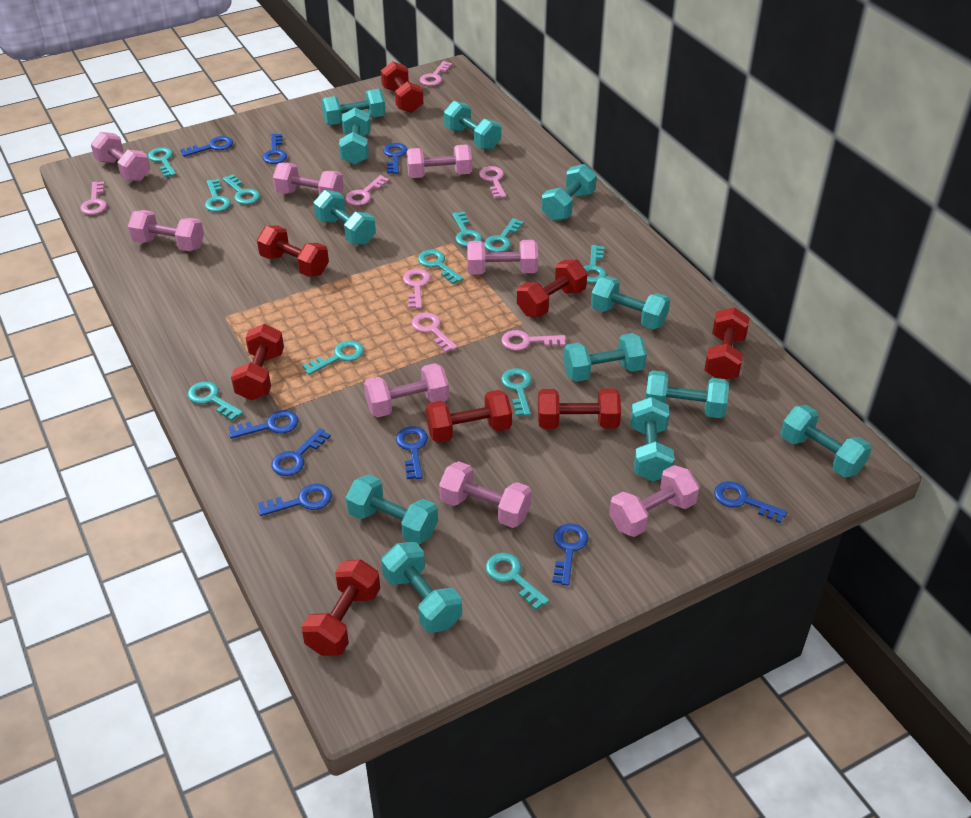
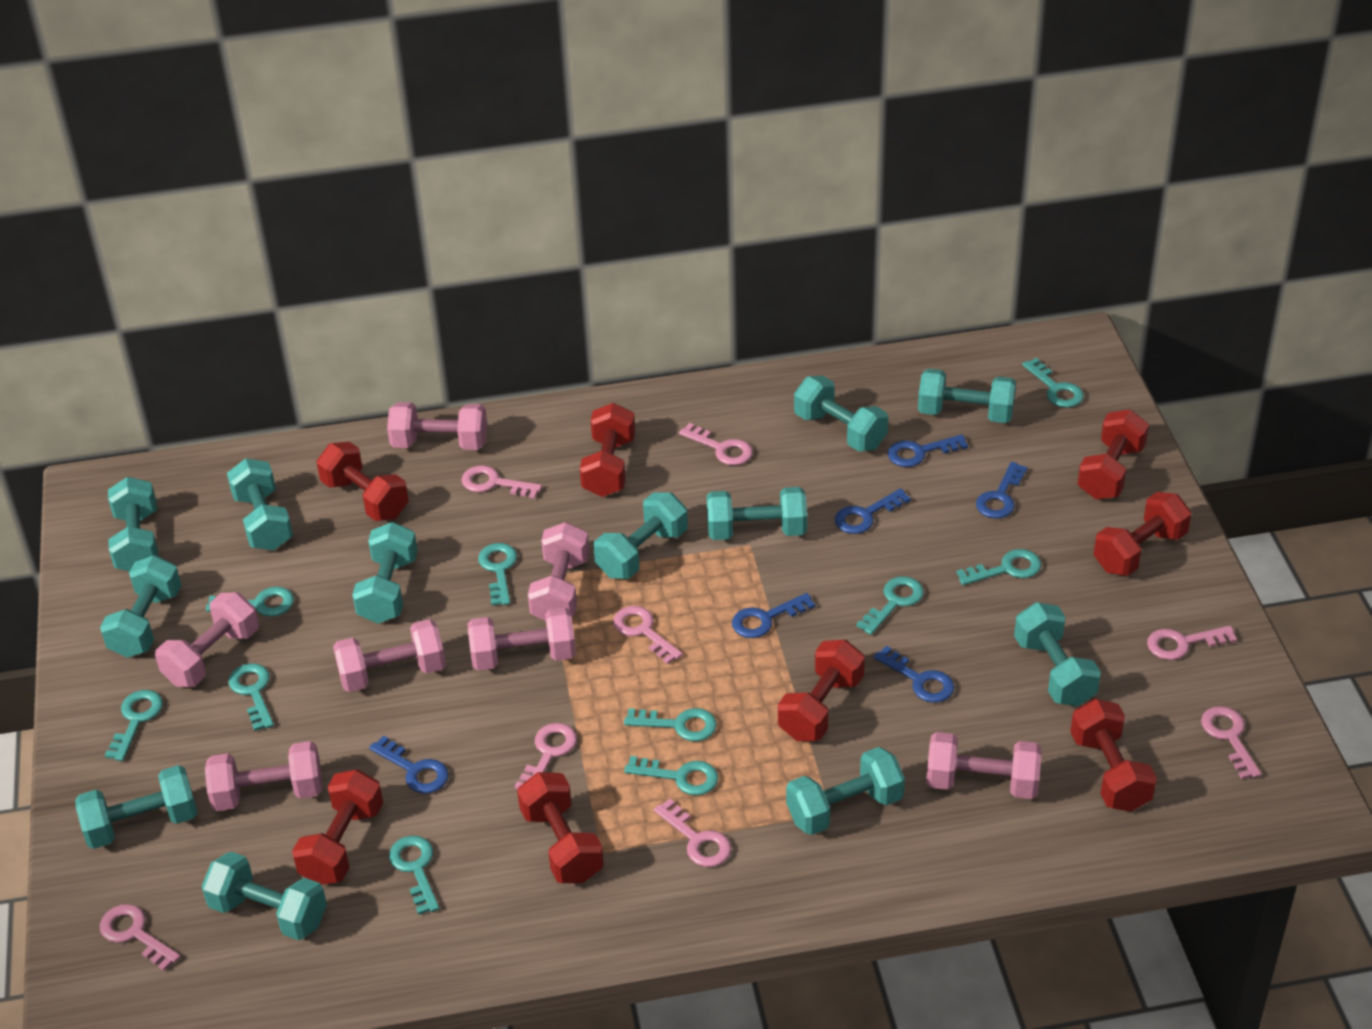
blue key: [180,136,233,157] [229,410,298,439] [258,484,332,516] [263,134,287,164] [272,428,331,476] [383,143,407,174] [396,426,428,479] [552,523,588,586] [714,481,787,523] = 9 -> [369,735,449,794] [732,593,815,638] [835,488,911,534] [874,646,954,703] [888,434,968,467] [976,462,1027,519] = 6
pink dumbbell: [91,132,150,181] [128,210,204,251] [273,163,344,195] [364,363,449,418] [406,145,472,178] [439,461,532,528] [467,240,538,274] [609,465,700,537] = 8 -> [155,592,259,687] [205,741,322,811] [333,619,446,692] [387,402,487,450] [468,607,576,671] [528,522,589,621] [926,732,1042,799] = 7
pink key: [80,181,107,215] [345,175,389,206] [403,269,431,309] [412,313,457,353] [420,61,452,86] [479,166,506,199] [501,330,566,351] = 7 -> [100,904,181,971] [461,465,542,499] [514,723,577,789] [613,606,683,664] [654,799,731,867] [679,423,753,465] [1147,626,1237,660] [1201,706,1261,779] = 8
turquoise key: [148,147,176,177] [188,382,243,421] [205,179,231,212] [223,175,260,205] [302,340,364,375] [418,250,463,284] [452,212,482,247] [484,218,524,252] [486,553,549,610] [501,368,532,416] [584,245,606,283] = 11 -> [105,690,163,761] [206,587,294,616] [228,663,274,731] [389,836,439,915] [478,543,517,606] [624,708,717,741] [624,756,718,796] [856,576,924,635] [956,549,1041,585] [1022,358,1084,408] = 10

